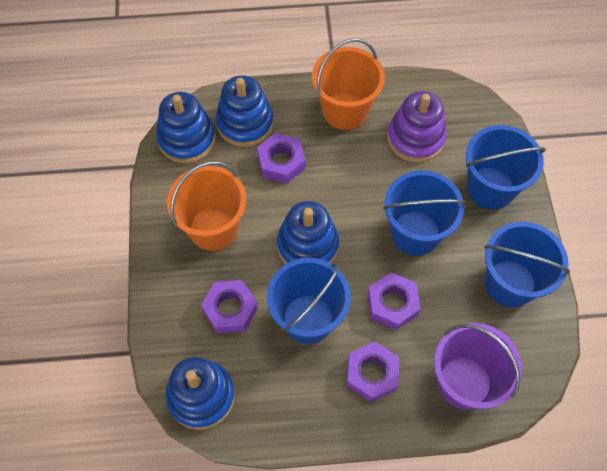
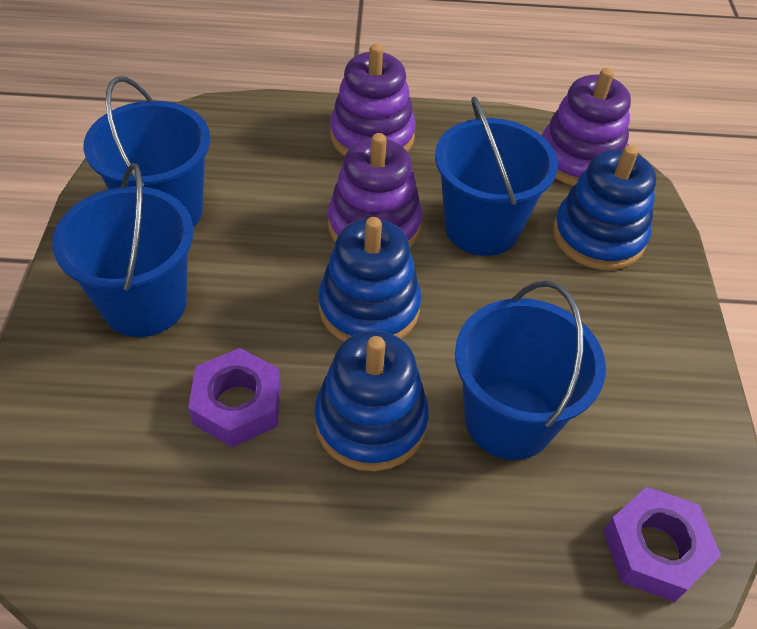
blue stacking toy: [156,92,216,163] [165,357,235,430] [216,75,274,147] [277,201,339,264] = 4 -> [314,331,429,472] [318,217,421,342] [553,145,656,270] = 3
orange bucket: [167,161,246,251] [312,38,385,130] = 2 -> none = 0
purple bucket: [434,323,522,410] = 1 -> none = 0
purple nut: [201,280,258,333] [257,133,306,184] [347,341,399,402] [368,272,421,330] = 4 -> [188,348,281,447] [603,487,721,602] = 2
purple stacking toy: [387,91,447,162] = 1 -> [328,133,422,247] [330,44,416,156] [542,68,631,186] = 3

